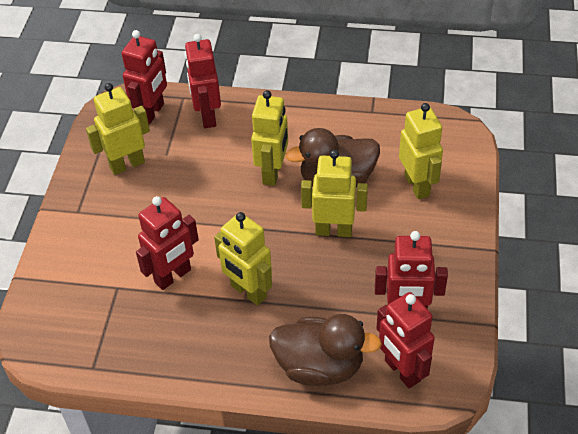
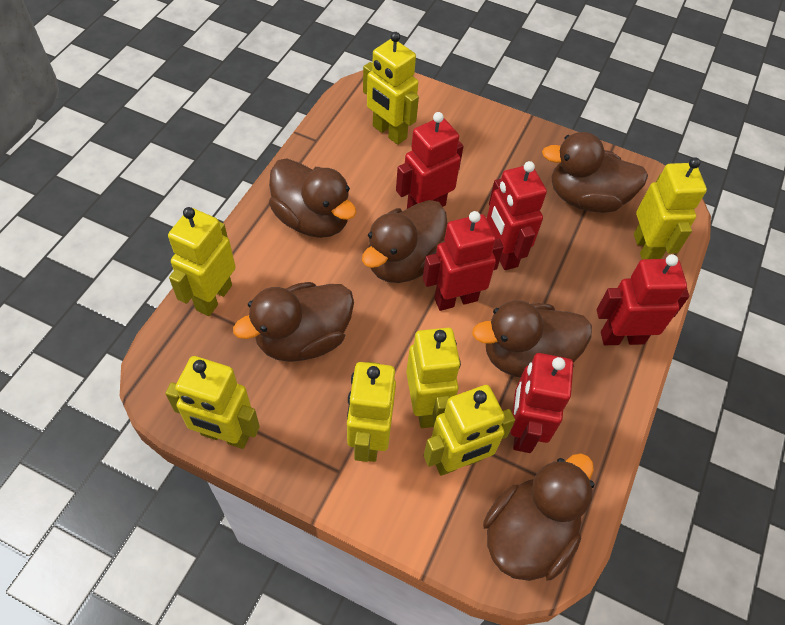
brown duck: [269,314,382,386] [285,128,380,188] = 2 -> [233,282,354,362] [269,158,356,238] [362,200,448,283] [472,300,592,378] [483,453,594,581] [542,132,648,213] = 6
yellow robot: [86,83,150,175] [214,212,272,306] [251,90,288,186] [301,150,368,237] [399,103,443,199] = 5 -> [165,356,260,449] [168,207,236,316] [347,362,396,462] [363,32,419,145] [406,328,461,428] [424,385,515,476] [634,158,707,260] = 7

